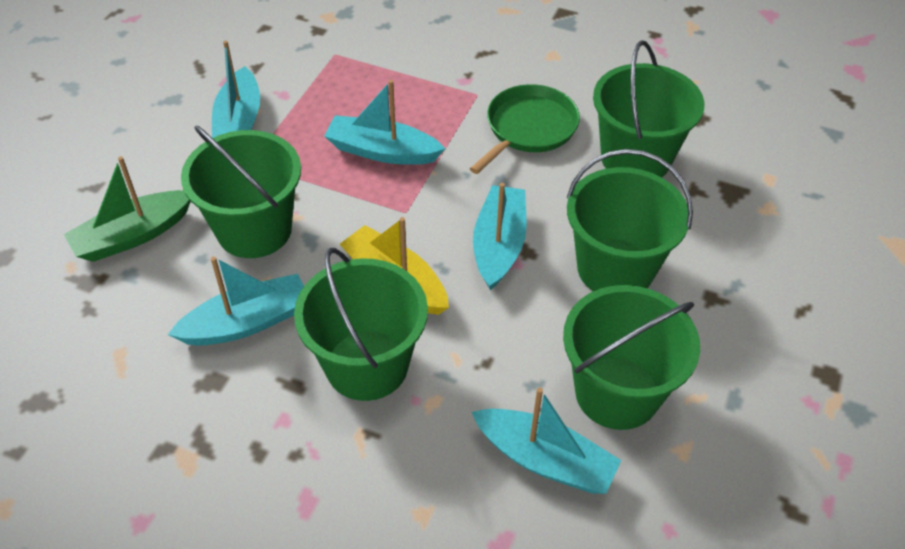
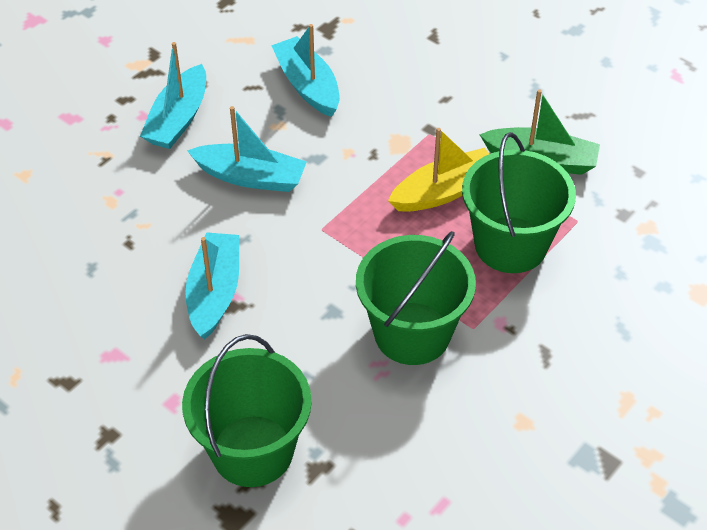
green bucket: [181,125,301,258] [294,248,428,401] [563,285,700,430] [567,149,693,291] [593,40,704,177] = 5 -> [182,334,312,487] [356,231,476,365] [462,132,576,273] = 3
green pan: [470,84,580,174] = 1 -> none = 0
turquoise boat: [168,256,304,346] [212,41,260,138] [324,80,445,165] [472,387,622,494] [473,183,526,290] = 5 -> [140,42,206,149] [185,232,239,339] [187,106,307,192] [271,24,340,117] = 4

